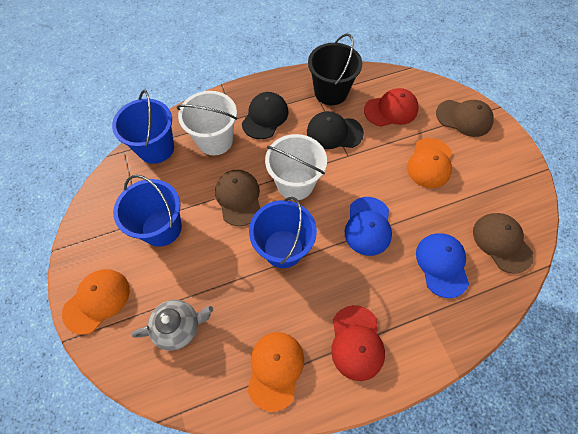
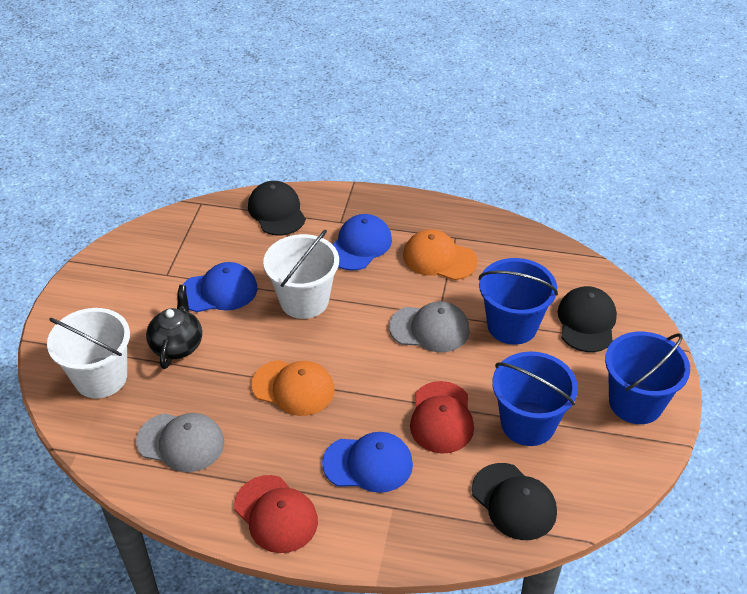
black bucket: [308,33,362,105] = 1 -> none = 0
black cap: [242,92,288,139] [307,111,364,149] = 2 -> [248,181,306,235] [472,463,557,540] [558,286,617,352] = 3
black teapot: none = 0 -> [146,285,202,369] = 1
blue cap: [345,197,392,256] [416,233,469,298] = 2 -> [183,262,257,312] [322,432,413,493] [332,214,392,271] = 3
brown cap: [215,170,260,226] [436,100,494,137] [473,213,534,274] = 3 -> none = 0
grey cap: none = 0 -> [136,413,224,472] [389,301,470,352] = 2
grey teapot: [131,300,213,351] = 1 -> none = 0
orange cap: [62,269,130,334] [247,332,304,412] [407,138,452,188] = 3 -> [251,360,335,416] [403,229,478,280] = 2

